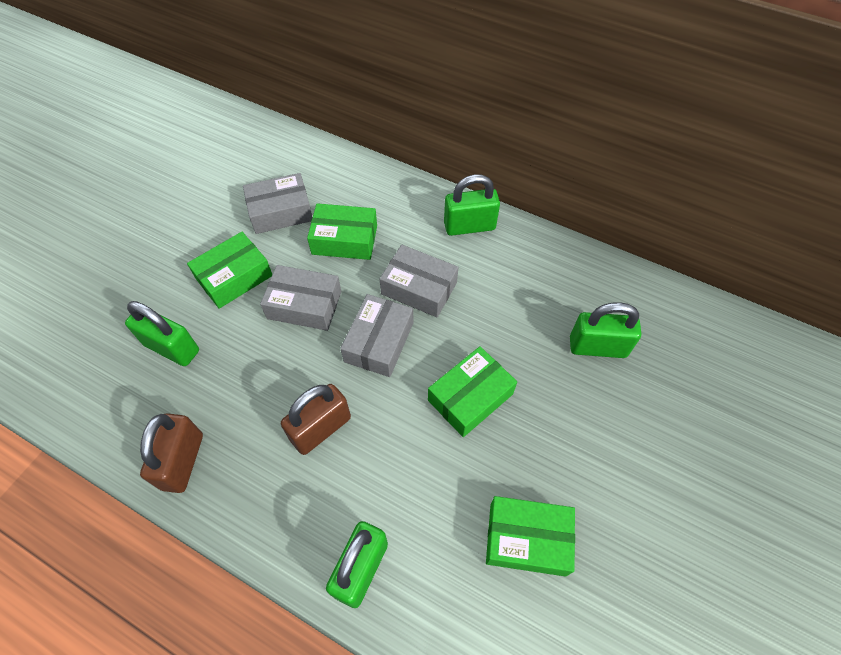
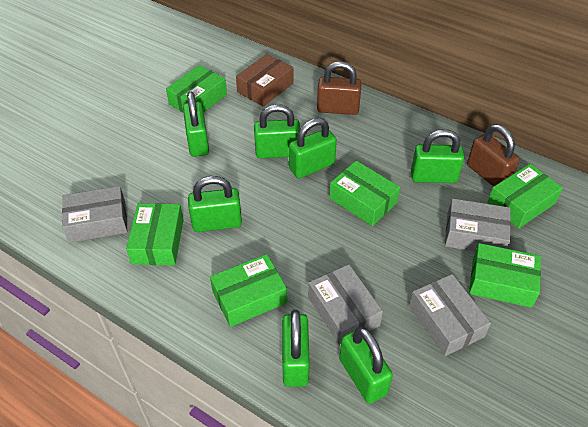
brown box: none = 0 -> [236,54,293,107] = 1
green box: [187,232,272,309] [307,203,377,260] [428,346,517,437] [486,496,575,577] = 4 -> [126,203,184,265] [166,65,227,113] [210,254,287,327] [329,160,400,226] [469,243,541,308] [487,164,563,228] = 6
green padlock: [125,301,199,366] [326,521,388,608] [444,174,500,236] [570,302,641,358] = 4 -> [183,91,209,157] [188,176,242,232] [254,104,300,159] [282,310,310,387] [289,118,337,178] [339,327,393,404] [411,129,464,183] = 7

